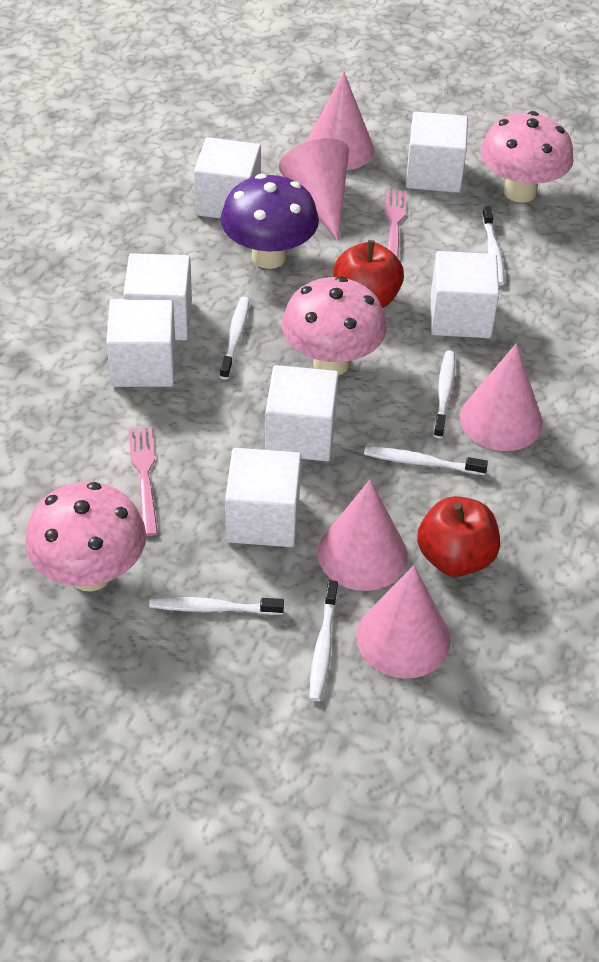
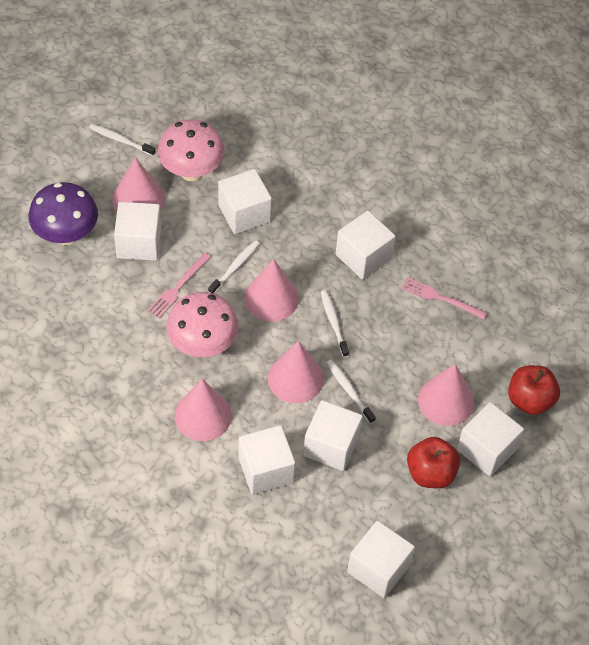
pink mushroom: [25,482,146,591] [282,276,387,375] [481,111,574,203] = 3 -> [158,119,225,181] [166,292,239,357] = 2
white toothbrush: [149,597,284,615] [220,297,249,379] [309,580,338,701] [364,447,488,475] [433,351,455,438] [482,206,505,286] = 6 -> [89,124,156,156] [208,240,260,294] [321,290,349,357] [327,360,376,424] = 4

